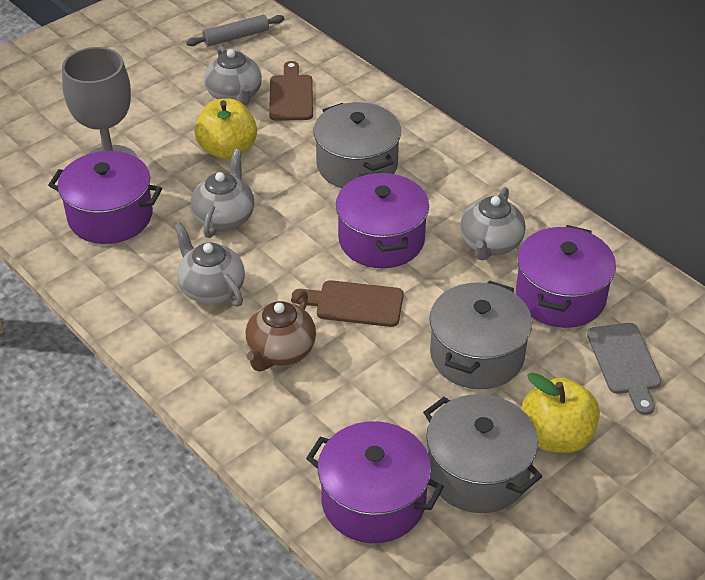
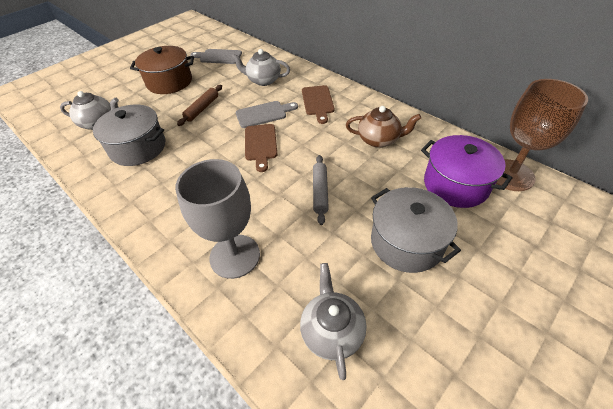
brown goblet: none = 0 -> [496,79,588,191] = 1
brown pot: none = 0 -> [130,46,194,94] = 1
brown rolling pin: none = 0 -> [177,85,222,126] = 1
grey cutting board: [587,323,661,415] = 1 -> [190,49,242,64] [236,101,298,128] = 2
grey pot: [313,102,401,188] [423,394,542,513] [430,281,532,389] = 3 -> [92,105,165,166] [371,187,461,273] = 2
grey teapot: [174,222,245,307] [191,149,254,238] [204,46,262,105] [460,187,526,261] = 4 -> [60,91,119,130] [231,49,290,86] [300,263,366,380] = 3
purple pot: [48,151,162,244] [306,421,444,543] [336,171,429,268] [516,225,616,328] = 4 -> [421,135,512,208] = 1
yellow apple: [194,99,257,159] [522,372,600,453] = 2 -> none = 0

